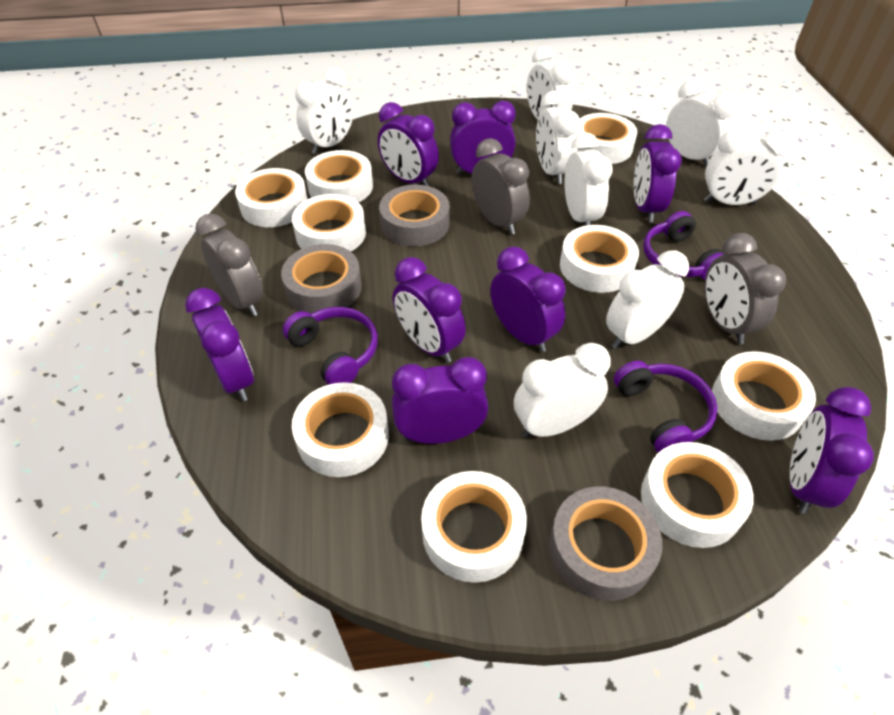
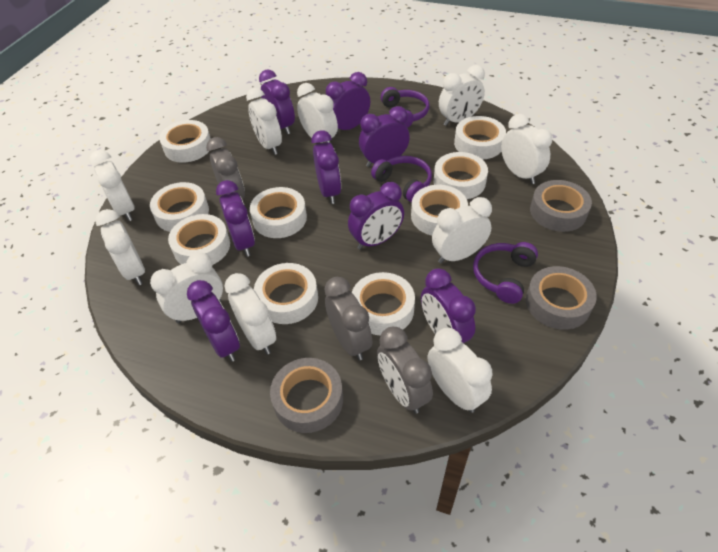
white clock: [295,68,354,154] [514,343,611,438] [527,46,575,120] [536,91,580,184] [564,133,613,226] [606,251,689,349] [666,79,737,167] [704,129,789,205] = 8 -> [89,150,135,221] [95,209,145,285] [150,252,223,323] [225,273,276,354] [246,88,282,155] [297,83,338,143] [428,328,492,413] [432,197,492,263] [439,65,485,126] [501,114,552,184] = 10

